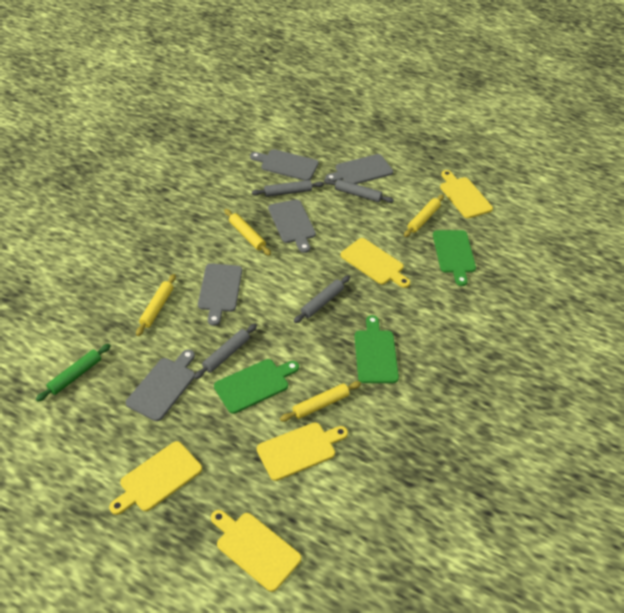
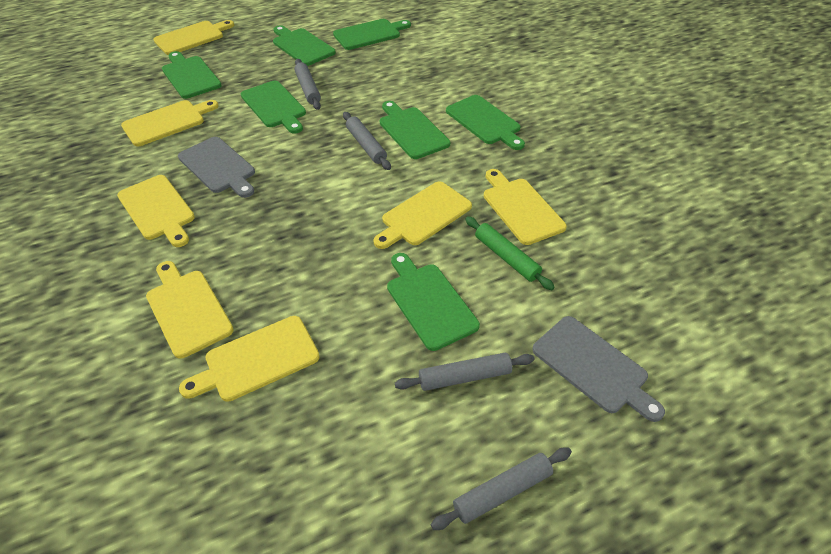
green cutting board: [214,359,299,414] [354,315,399,383] [433,230,476,286] = 3 -> [162,51,222,99] [241,81,306,134] [273,25,336,66] [333,19,411,50] [380,101,450,159] [387,253,480,351] [446,95,525,150] = 7
grey cutting board: [126,349,195,421] [198,263,242,326] [250,149,319,181] [268,199,316,253] [325,154,393,184] = 5 -> [178,137,255,198] [532,316,665,422] = 2
yellow cutting board: [109,441,202,515] [211,510,302,592] [257,422,348,481] [340,238,410,288] [440,170,493,218] = 5 -> [117,175,195,247] [121,100,218,146] [146,261,234,359] [153,20,234,55] [179,316,320,402] [373,181,472,249] [484,169,567,245] = 7
yellow rolling pin: [136,274,176,336] [224,209,271,256] [280,381,361,422] [404,194,444,237] = 4 -> none = 0

